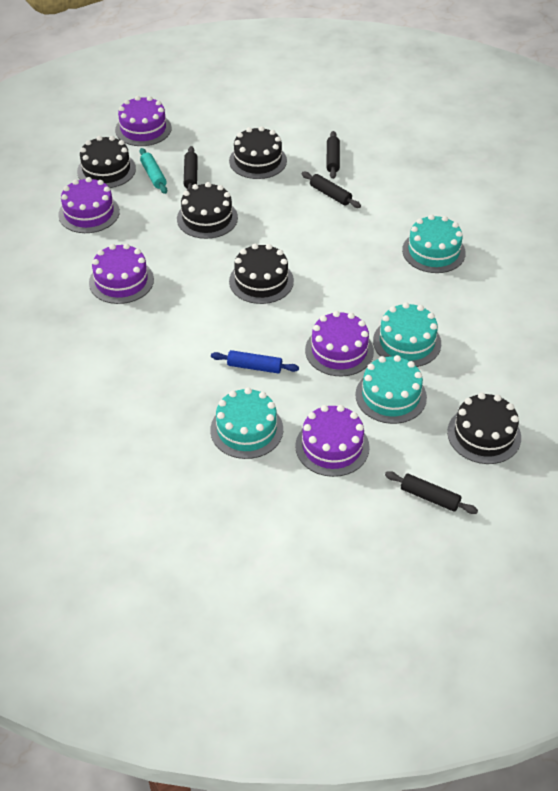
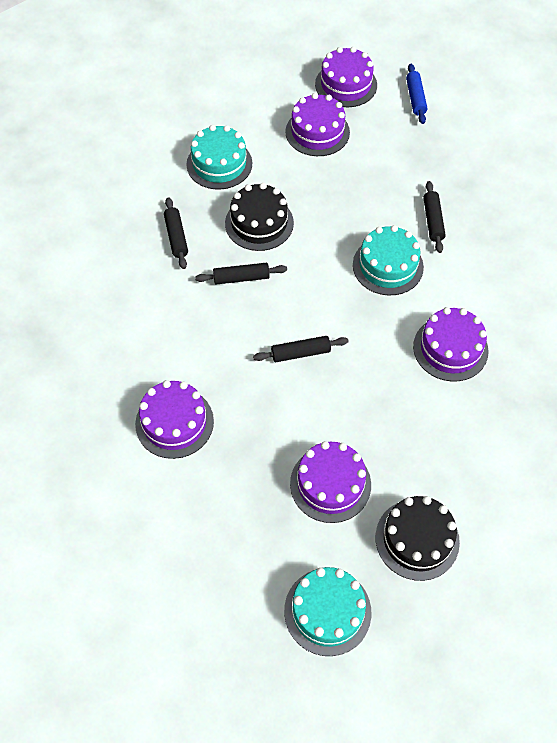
black cake: [77,136,136,188] [177,182,238,239] [229,126,287,179] [229,244,294,304] [447,393,521,464] = 5 -> [225,183,294,251] [375,496,460,581] = 2
turquoise cake: [210,387,283,459] [355,355,427,424] [373,302,441,367] [402,214,466,273] = 4 -> [186,125,252,190] [284,567,371,656] [353,225,424,295] = 3
turquoise rolling pin: [140,148,167,194] = 1 -> none = 0

